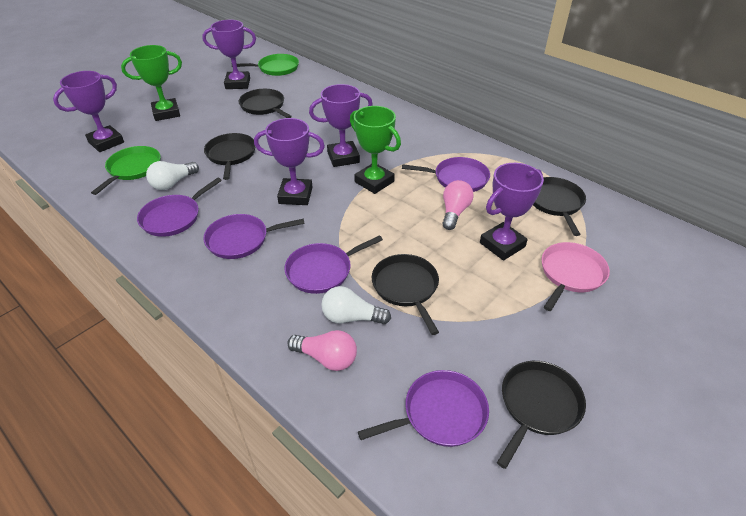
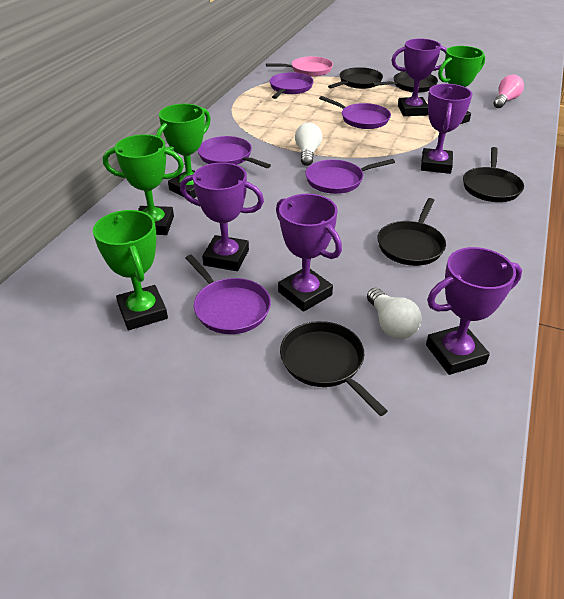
green pan: [91,146,161,195] [232,54,299,76] = 2 -> none = 0
green trophy: [121,45,182,121] [350,106,401,194] = 2 -> [93,210,168,330] [103,134,184,235] [155,104,211,198] [438,46,485,124] = 4
pink light bulb: [287,330,357,371] [442,180,474,230] = 2 -> [494,75,524,108] = 1

